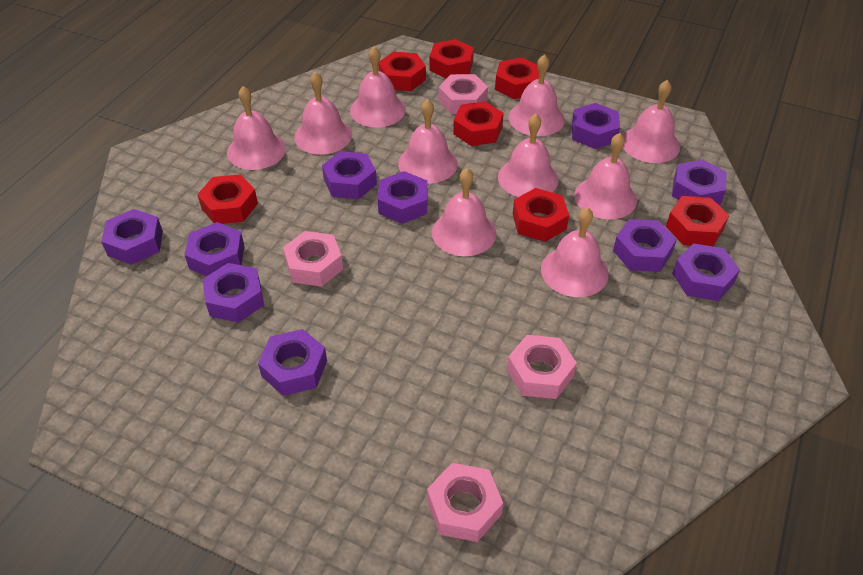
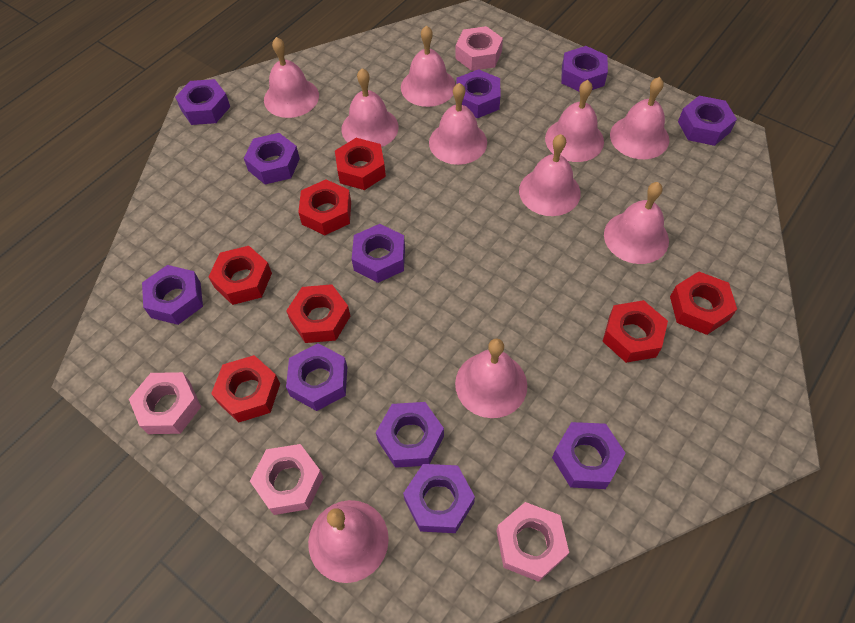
purple nut: [101,209,163,265] [184,222,245,277] [203,263,264,322] [258,329,327,396] [322,151,377,199] [378,171,428,224] [572,103,620,149] [613,219,677,272] [672,159,727,205] [672,243,740,301] = 10 -> [142,265,203,325] [175,79,230,125] [244,133,300,184] [286,343,347,411] [352,224,405,283] [376,402,444,468] [403,464,475,533] [456,69,500,118] [552,422,626,489] [561,46,608,91] [678,96,737,146] = 11

